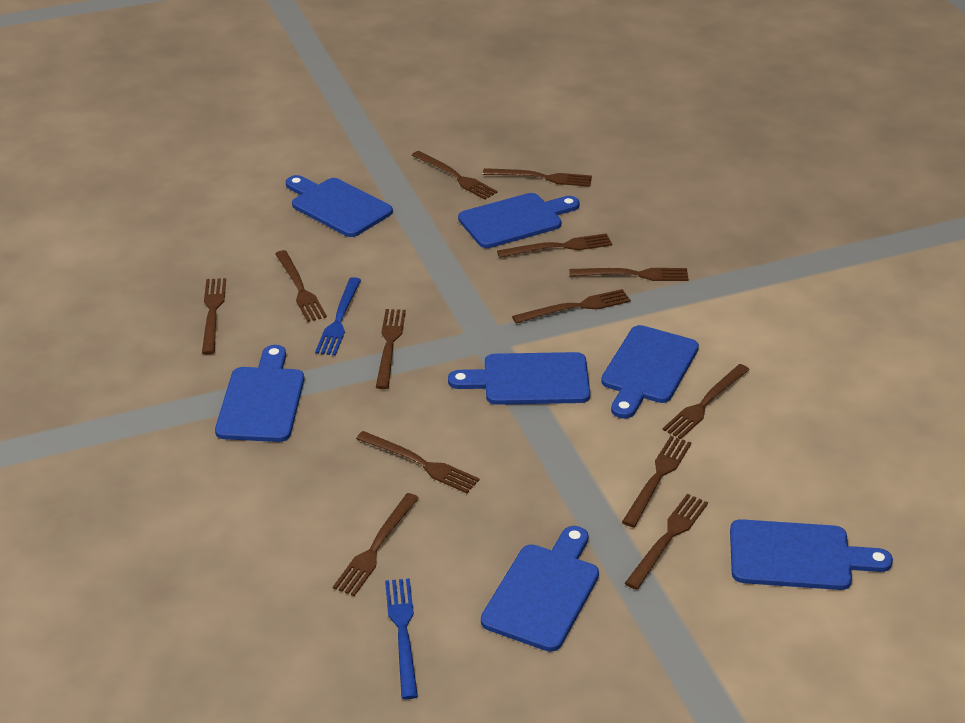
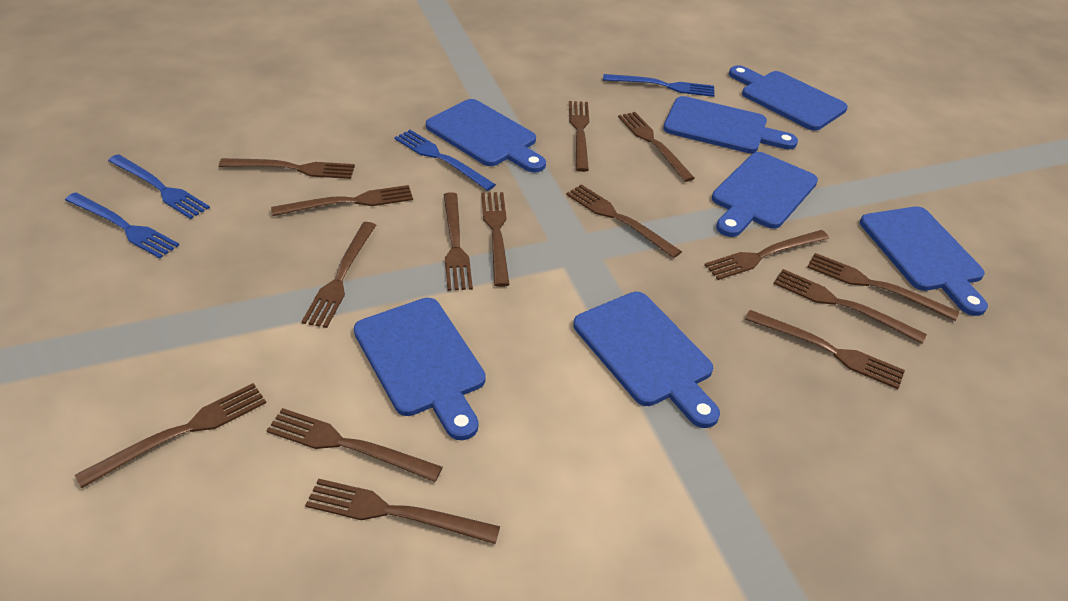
blue fork: [315,277,361,356] [385,578,418,699] = 2 -> [65,192,179,258] [108,154,210,219] [395,130,496,191] [603,74,714,97] = 4
brown fork: [202,278,226,355] [275,250,327,322] [333,493,419,596] [356,431,479,493] [376,309,406,389] [412,151,498,200] [483,168,592,187] [497,233,612,258] [512,289,631,324] [569,268,689,281] [622,436,692,527] [625,494,708,590] [662,364,750,439] = 13 -> [75,383,266,488] [219,158,355,179] [266,408,443,482] [271,185,413,216] [301,222,376,328] [305,478,500,544] [444,192,473,291] [481,192,510,287] [566,184,682,258] [569,101,589,172] [618,112,695,182] [704,230,829,280] [745,310,905,389] [773,269,927,344] [807,253,959,321] = 15

